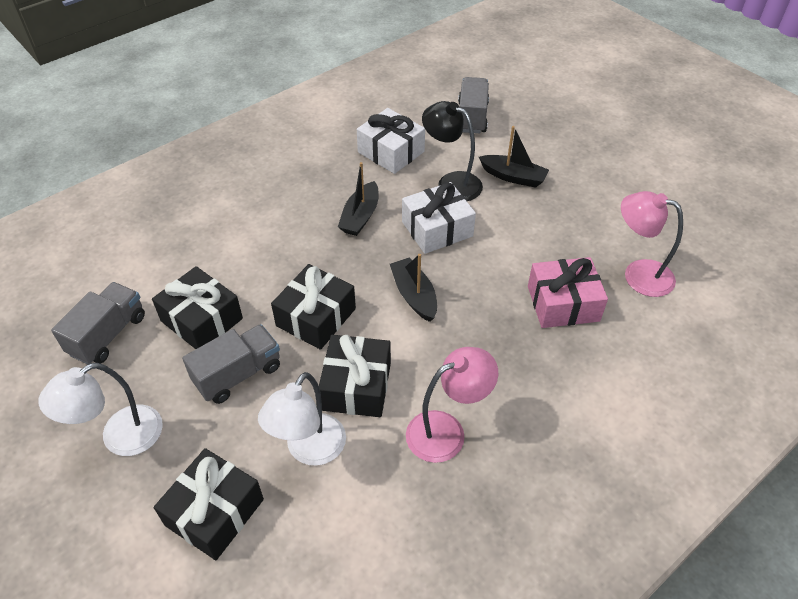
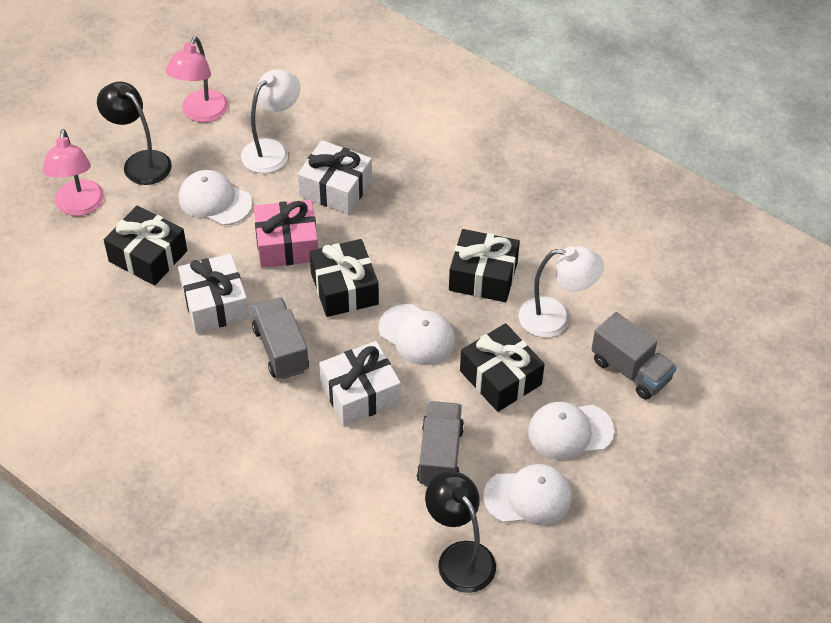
black boat: [338,162,379,236] [390,254,437,322] [479,126,549,188] = 3 -> none = 0
black lamp: [422,101,483,201] = 1 -> [97,82,172,185] [425,471,496,593] = 2
white cap: none = 0 -> [179,170,252,225] [378,304,455,365] [483,464,572,525] [528,402,615,460] = 4
white gift: [357,108,425,174] [402,182,476,254] = 2 -> [178,253,249,333] [298,140,372,214] [319,341,401,426] = 3

